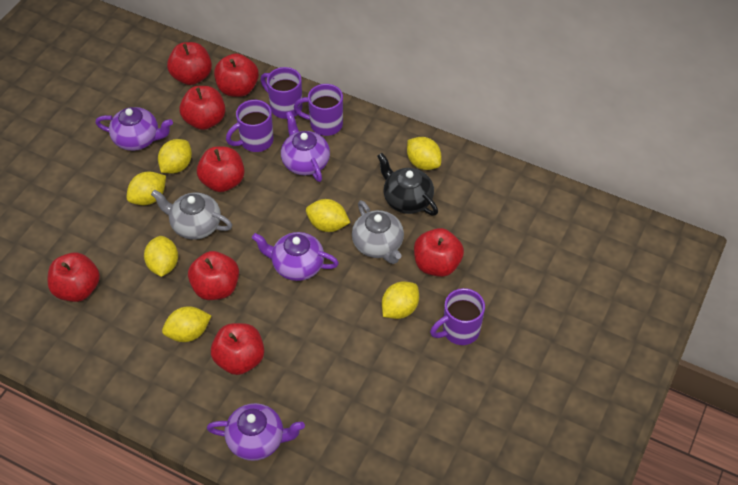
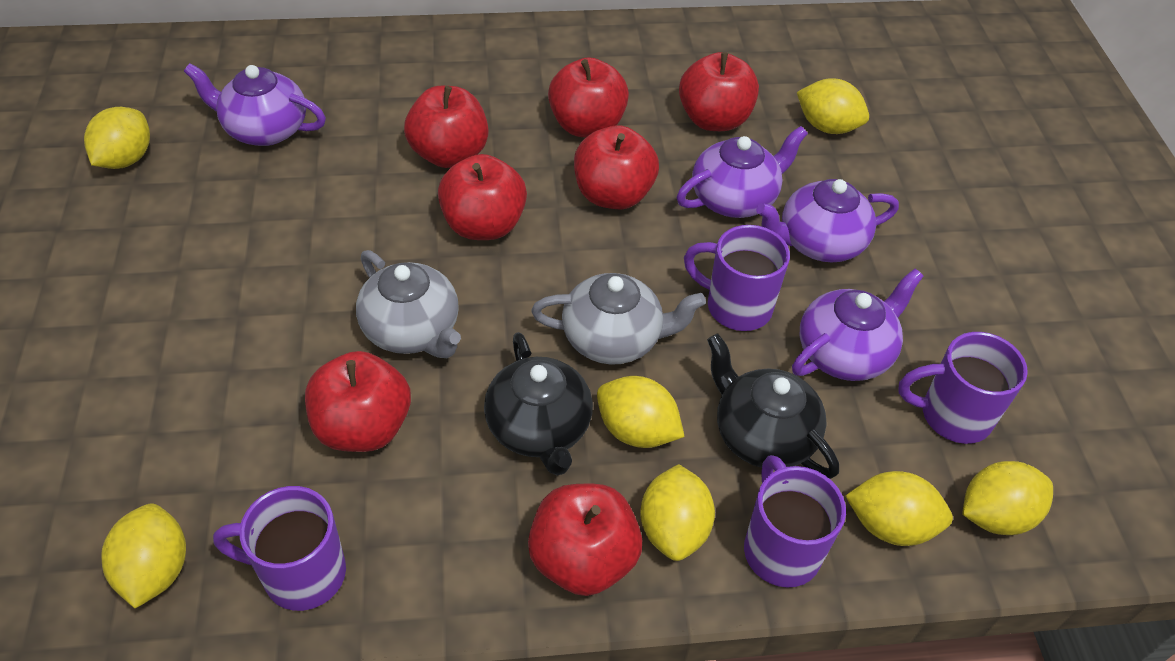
black teapot: [377,153,438,216] = 1 -> [484,332,593,476] [707,334,839,479] = 2
red apple: [47,252,100,302] [167,42,212,85] [179,86,226,130] [188,251,239,300] [197,146,245,192] [211,323,264,375] [214,53,259,97] [414,228,464,277] = 8 -> [305,351,411,452] [404,86,488,168] [438,154,527,240] [528,484,642,596] [548,57,629,137] [574,125,659,209] [679,52,759,131] = 7

